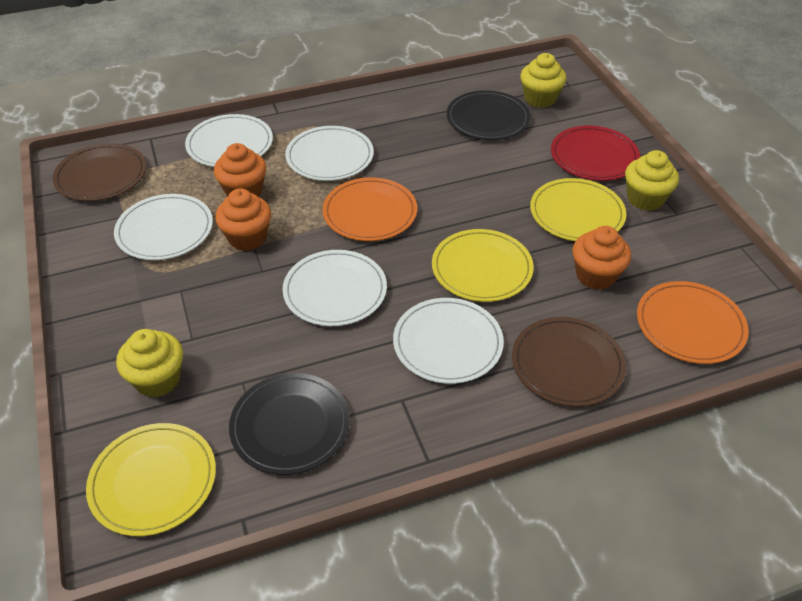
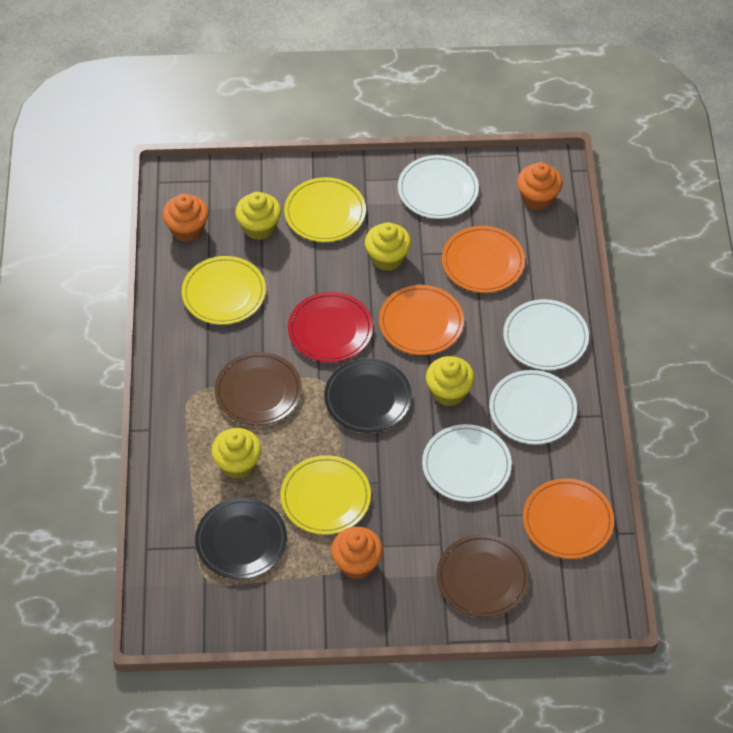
orange plate: [322,177,417,241] [637,281,749,364] = 2 -> [379,285,464,355] [442,226,525,293] [523,478,614,559] = 3
white plate: [114,194,213,260] [185,114,273,167] [282,250,387,326] [285,126,374,181] [393,298,504,384] = 5 -> [398,155,479,219] [422,424,512,502] [489,370,577,445] [503,299,589,370] = 4
yellow cupcake: [116,329,183,397] [520,53,567,108] [625,150,679,211] = 3 -> [211,428,261,479] [235,192,281,240] [365,222,411,271] [426,356,475,406] = 4

